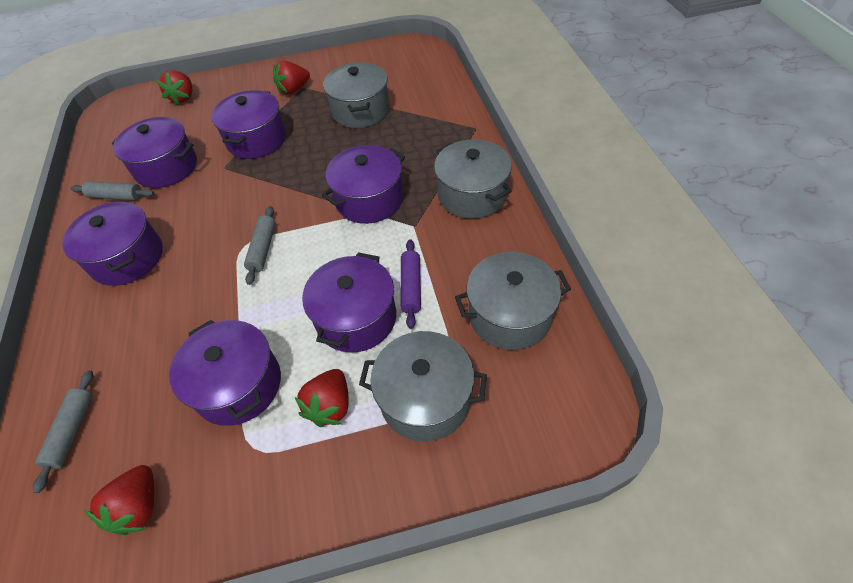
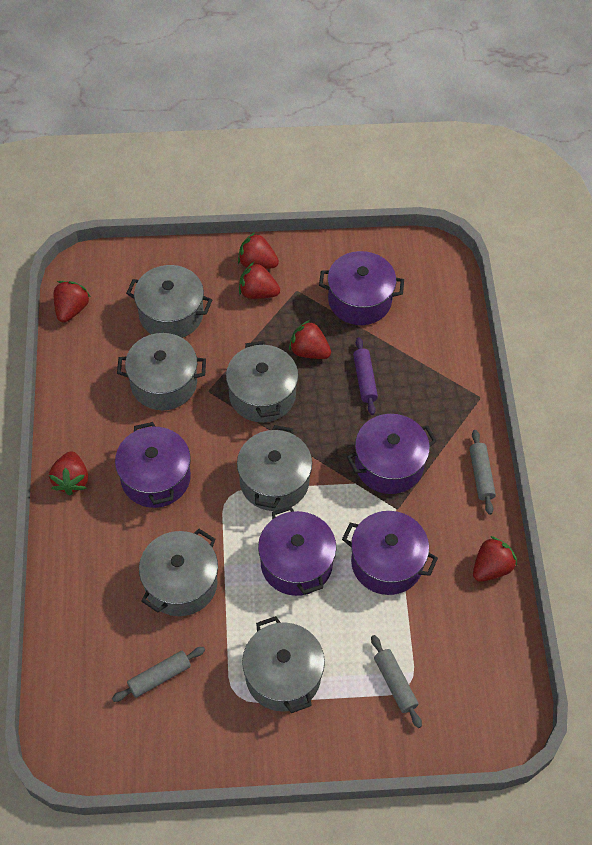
grey pot: [323,62,390,128] [359,331,487,442] [434,139,512,219] [455,252,571,350] = 4 -> [117,333,206,410] [126,265,212,338] [139,529,218,616] [226,341,298,423] [237,425,312,511] [242,616,325,713] = 6
purple pot: [62,202,163,286] [112,117,197,188] [169,320,281,426] [211,90,286,159] [302,252,396,353] [322,145,405,224] = 6 -> [115,422,191,508] [258,506,336,596] [319,251,404,325] [342,511,438,595] [347,414,437,494] = 5
red strawberry: [84,465,154,535] [156,70,192,105] [273,61,310,94] [295,369,349,427] = 4 -> [49,451,88,495] [54,281,91,322] [238,232,279,269] [239,262,280,299] [289,320,331,359] [473,536,517,582] = 6

